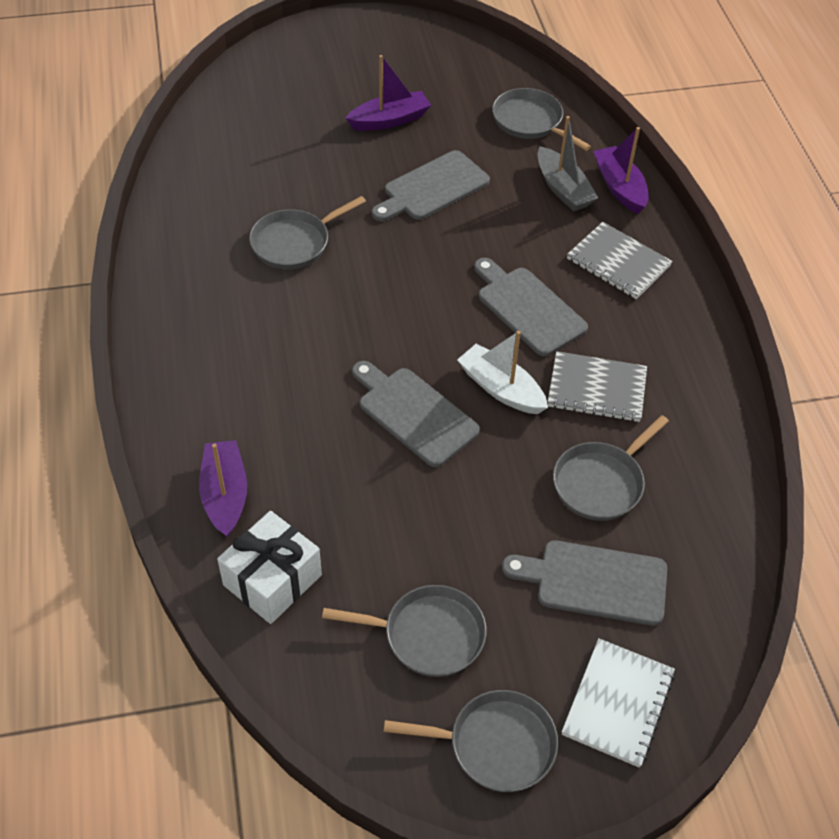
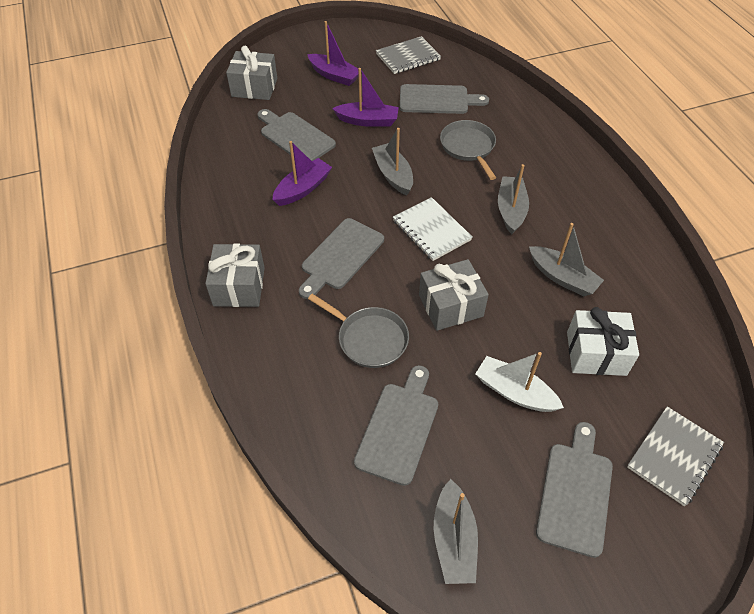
grey boat: [538,116,598,211] = 1 -> [372,128,413,195] [434,479,478,584] [498,164,529,234] [529,223,604,296] = 4
grey cutting board: [352,361,480,467] [372,150,490,221] [474,258,588,356] [502,540,667,626] = 4 -> [257,109,336,161] [299,218,384,299] [354,365,438,486] [400,84,489,114] [536,422,613,558] = 5
grey gift: none = 0 -> [205,243,265,307] [226,45,277,100] [419,259,489,331] = 3
grey pan: [249,196,366,269] [322,585,486,677] [384,690,558,792] [492,88,591,151] [553,415,669,521] = 5 -> [308,294,409,368] [440,120,496,180] = 2

